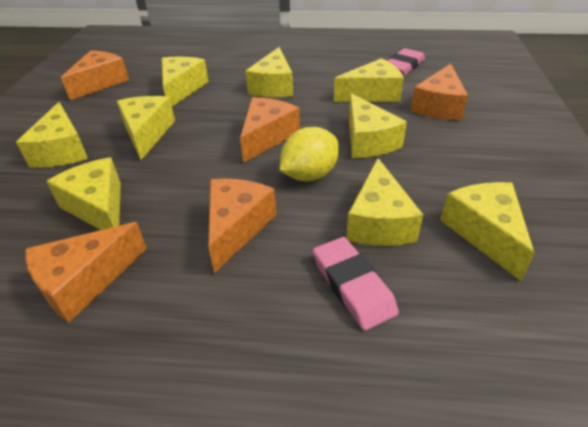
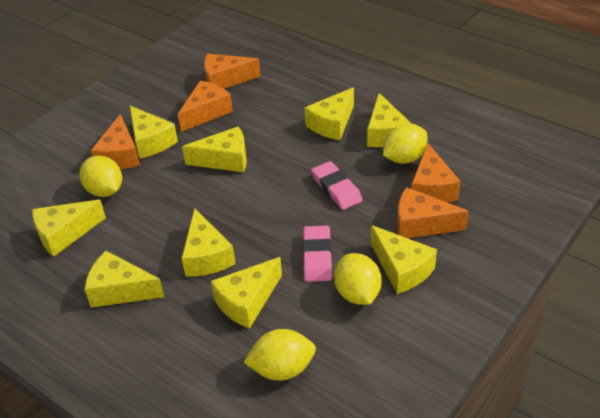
yellow lemon: [279,127,339,181] = 1 -> [80,156,122,197] [244,329,316,381] [334,253,382,305] [383,123,428,164] = 4

